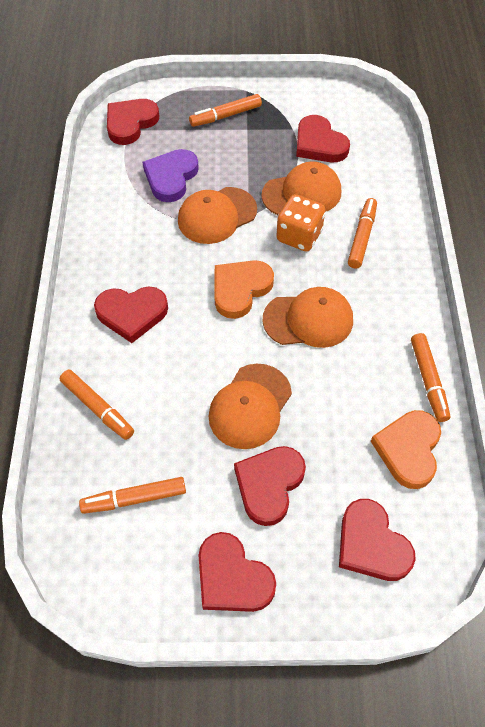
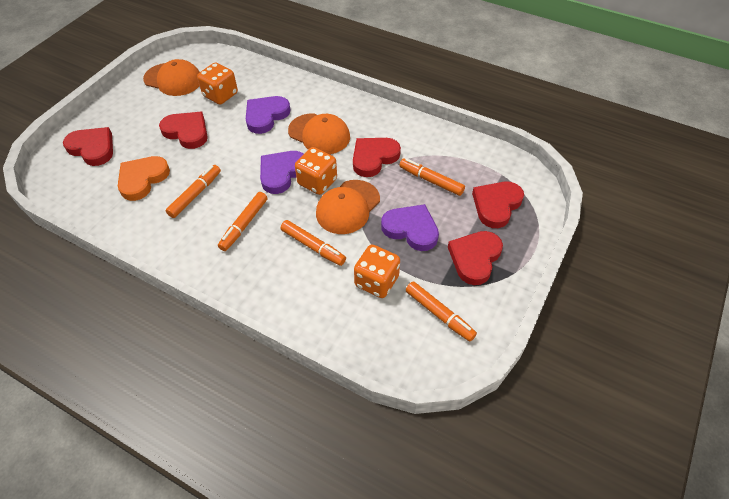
orange cap: [178,187,257,244] [208,364,292,449] [262,161,341,215] [262,287,353,348] = 4 -> [143,59,199,96] [288,113,350,154] [316,180,380,234] = 3
orange dice: [276,194,325,252] = 1 -> [197,63,238,105] [295,147,337,195] [354,245,400,298] = 3
orange heart: [214,260,274,319] [371,410,441,489] = 2 -> [118,156,170,201] = 1
purple heart: [143,149,199,202] = 1 -> [246,96,290,134] [260,151,303,194] [381,204,439,251] = 3
red heart: [94,286,168,343] [107,99,159,145] [198,532,276,612] [234,446,306,526] [296,115,350,162] [339,499,416,581] = 6 -> [63,127,113,166] [159,112,208,149] [353,138,401,177] [448,231,503,285] [472,182,524,228] = 5

